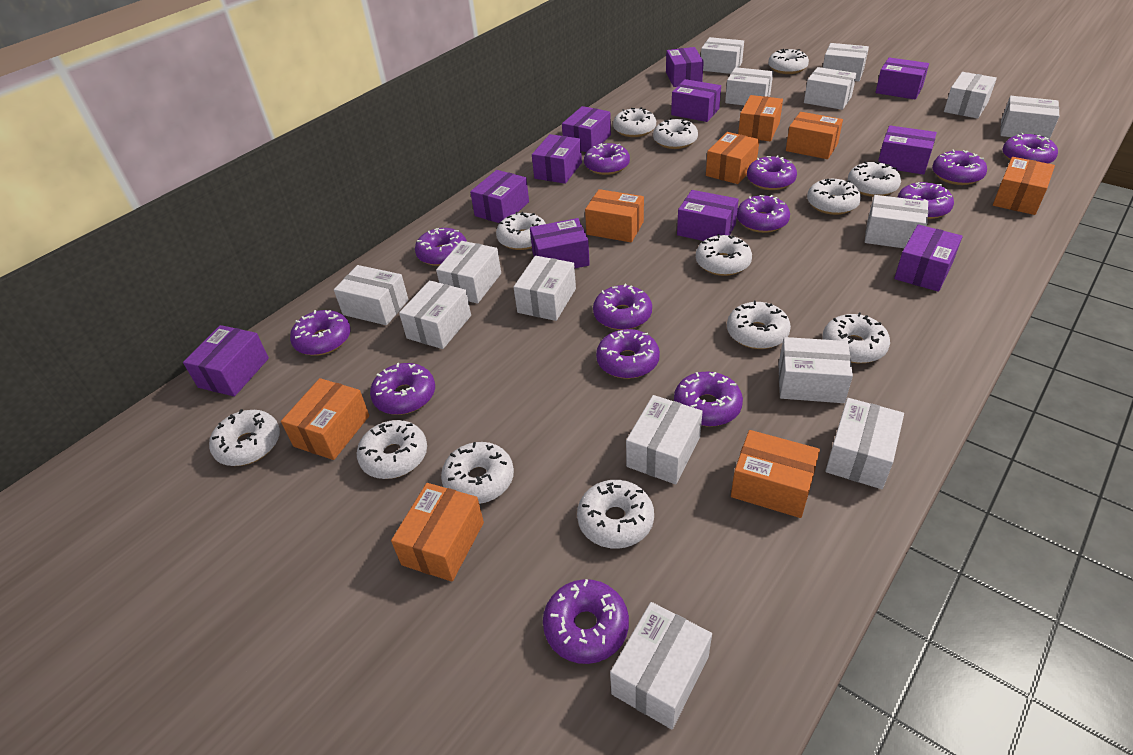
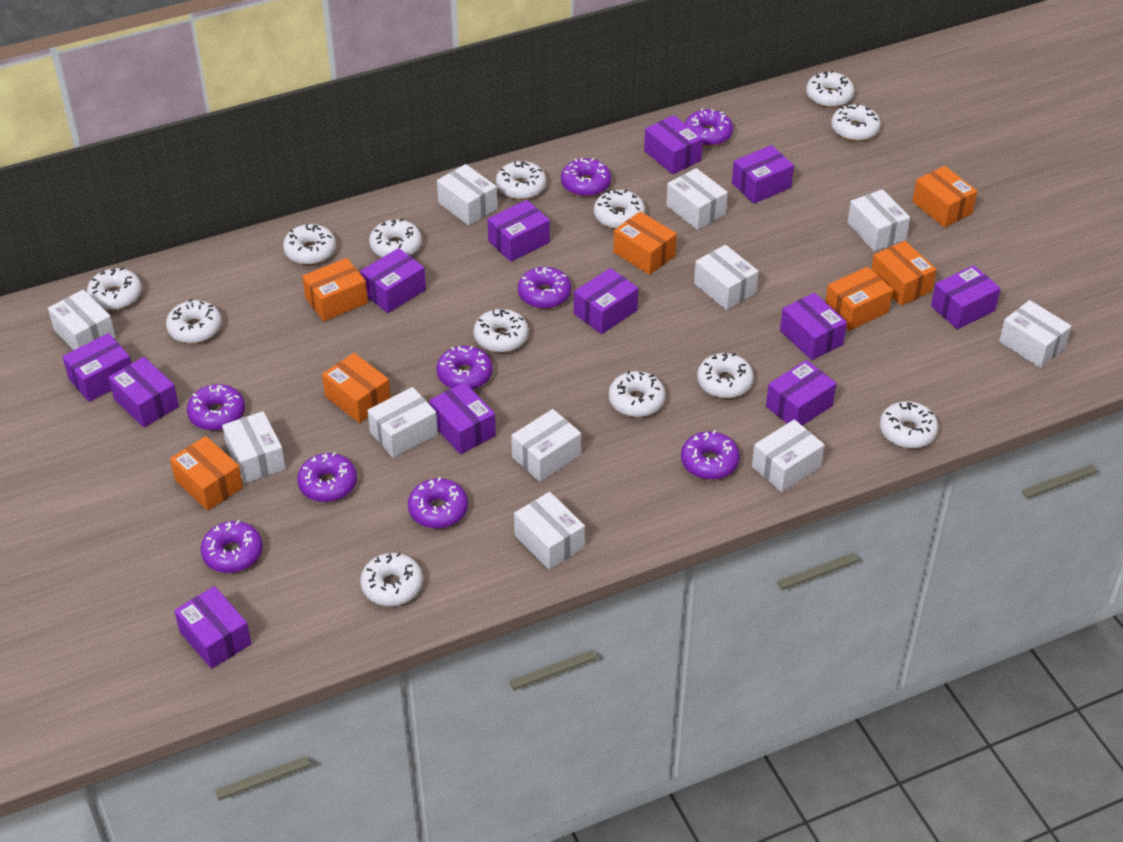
orange box: [281,378,369,460] [391,483,484,582] [585,189,644,242] [706,132,760,184] [731,430,820,518] [738,95,783,141] [786,112,843,159] [993,157,1055,215] = 8 -> [170,436,243,511] [302,258,368,321] [322,353,391,423] [613,212,677,275] [825,267,893,331] [871,241,937,306] [912,166,977,227] = 7
purple box: [183,325,269,397] [470,170,529,223] [530,218,590,268] [532,134,582,184] [562,106,611,152] [666,47,704,87] [671,79,721,122] [677,190,739,241] [875,57,929,99] [878,126,937,175] [894,225,963,292] = 11 -> [62,333,132,402] [108,357,179,427] [174,586,252,669] [360,248,426,313] [429,382,496,454] [488,200,550,262] [574,268,638,334] [644,115,703,174] [732,145,794,204] [766,360,836,426] [780,293,847,360] [931,265,1001,329] = 12
purple donut: [290,310,351,356] [370,363,435,415] [415,228,467,266] [543,579,629,664] [584,143,630,175] [593,284,652,330] [596,329,660,379] [674,372,743,427] [737,195,790,233] [747,155,797,190] [898,182,954,219] [932,150,987,185] [1002,133,1058,164] = 13 -> [187,384,245,431] [201,520,263,573] [297,452,357,502] [408,477,468,529] [436,346,493,390] [518,267,571,309] [561,158,611,197] [681,430,740,480] [685,108,733,146] = 9
white box: [334,265,409,325] [399,280,471,349] [436,241,501,304] [514,256,576,321] [610,602,712,729] [626,395,703,484] [701,37,744,74] [725,67,773,106] [778,337,853,403] [804,67,857,110] [823,43,869,81] [825,398,904,489] [865,195,928,248] [944,72,997,119] [1000,96,1059,139] = 15 -> [48,290,116,350] [222,411,286,484] [367,387,438,458] [437,164,498,225] [511,409,581,482] [514,492,585,569] [666,168,728,230] [694,245,759,310] [752,419,825,492] [847,189,910,251] [999,300,1071,368] = 11

